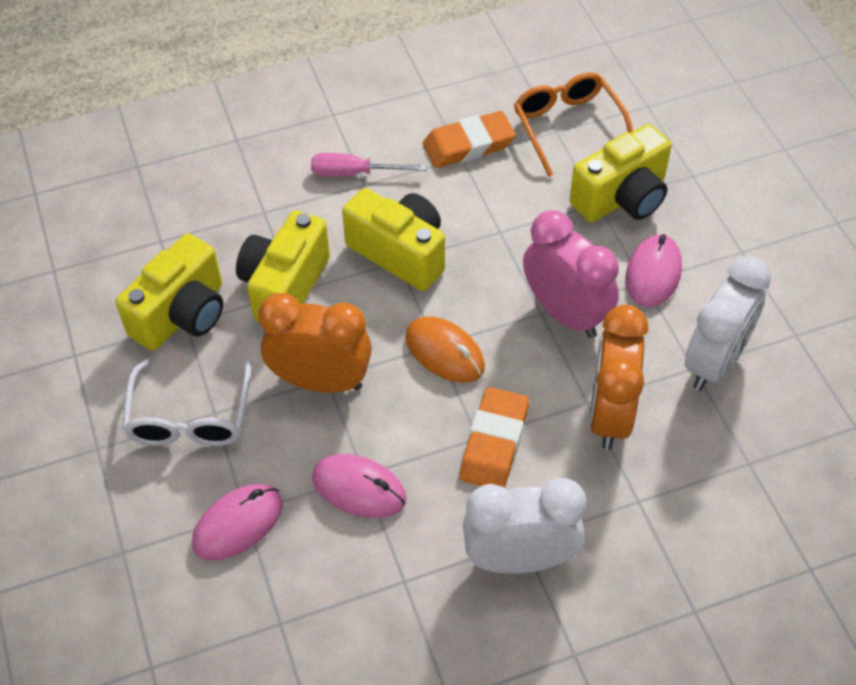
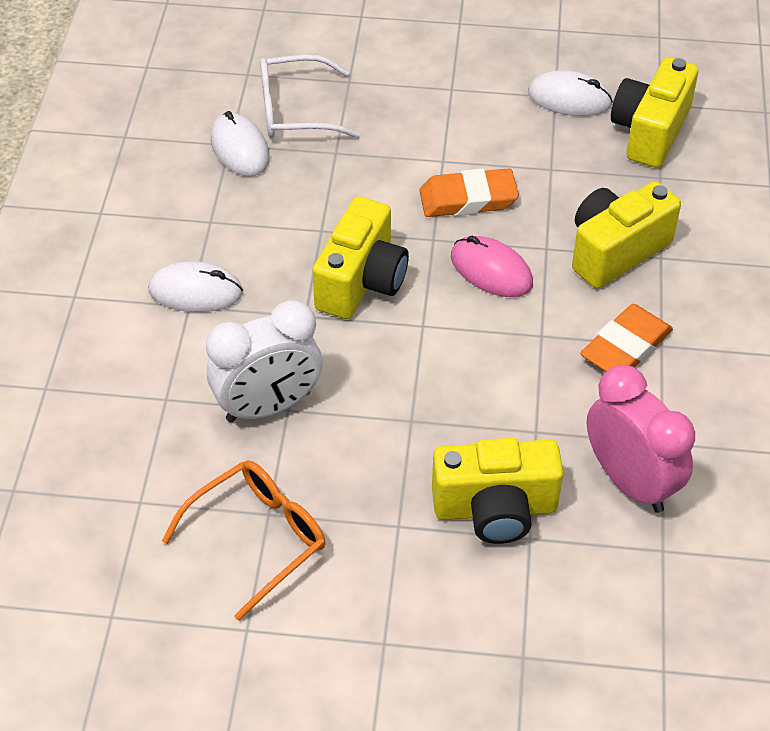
orange clock: [258,293,372,393] [589,305,648,450] = 2 -> none = 0
orange mouse: [405,316,485,383] = 1 -> none = 0
pink mouse: [192,484,283,560] [312,454,407,518] [626,234,682,307] = 3 -> [451,236,533,297] = 1
pink screwdriver: [311,153,427,177] = 1 -> none = 0
white clock: [463,478,586,574] [685,256,771,391] = 2 -> [206,300,322,422] = 1
white mouse: none = 0 -> [148,261,243,312] [211,111,270,177] [528,70,613,116] = 3

